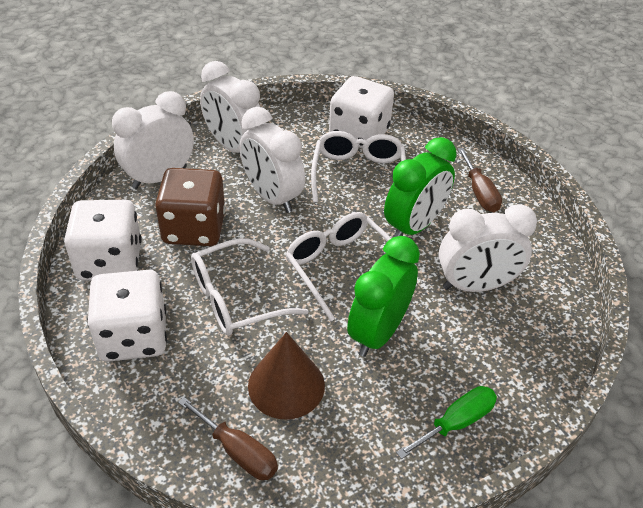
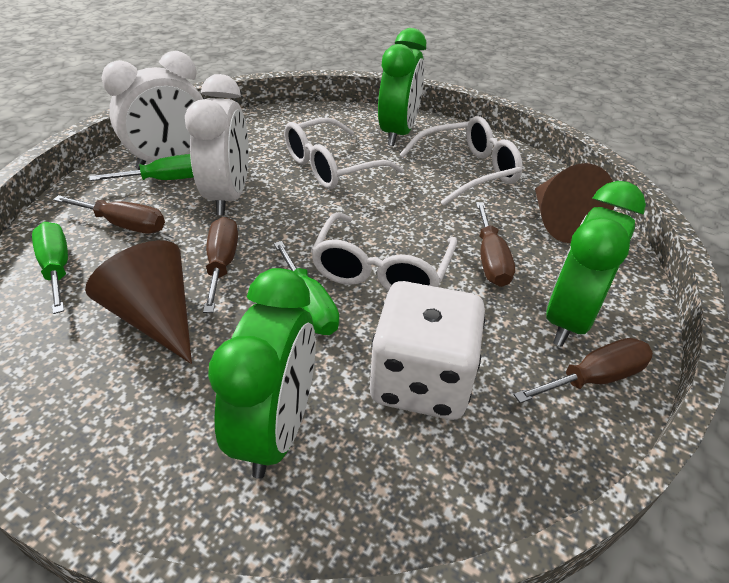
brown cone: [248,332,325,419] = 1 -> [85,240,192,364] [535,163,615,243] = 2
brown dice: [155,168,225,246] = 1 -> none = 0
brown screwdriver: [178,397,278,480] [458,148,502,212] = 2 -> [53,195,165,234] [203,217,238,313] [476,202,515,287] [514,338,653,403] = 4
green clock: [347,236,420,357] [384,137,457,237] = 2 -> [208,268,316,479] [378,28,426,146] [546,181,646,347] = 3
green screwdriver: [396,386,497,459] = 1 -> [32,222,68,314] [89,154,194,181] [274,241,339,335] = 3
white clock: [112,91,194,189] [200,61,260,153] [240,107,305,213] [439,204,537,292] = 4 -> [102,51,203,170] [185,74,249,215] = 2
white dice: [64,200,142,281] [87,270,167,362] [329,76,394,148] = 3 -> [370,281,485,420] = 1

